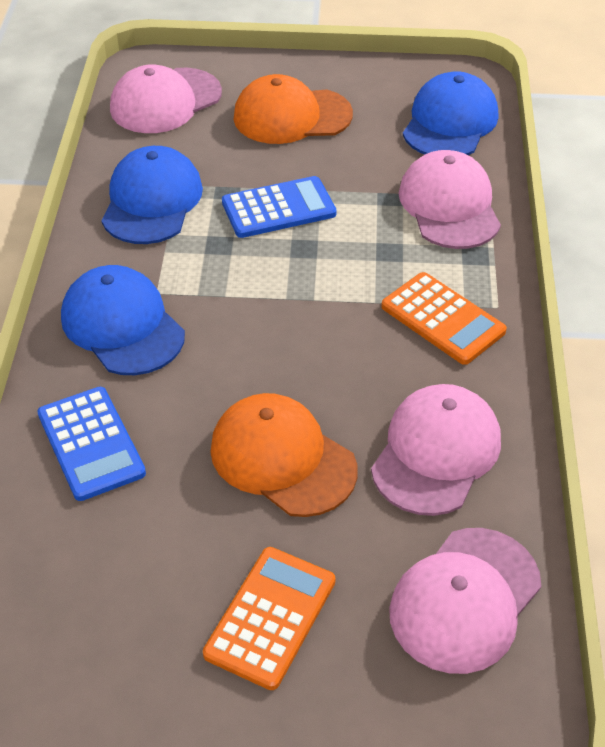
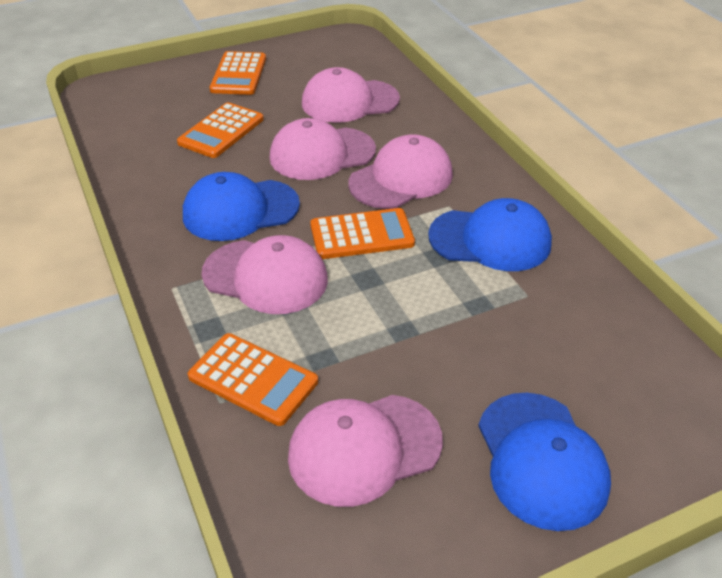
blue calculator: [37,387,146,501] [222,176,337,238] = 2 -> none = 0
orange calculator: [203,547,336,690] [381,272,507,365] = 2 -> [177,102,264,158] [188,333,318,426] [210,51,266,95] [310,208,415,259] = 4
orange cap: [210,393,357,517] [233,74,353,144] = 2 -> none = 0
pink cap: [110,64,222,133] [371,384,501,516] [389,528,541,674] [399,150,501,249] = 4 -> [201,235,328,314] [270,118,376,180] [288,395,443,507] [302,67,400,123] [348,134,453,209] = 5

